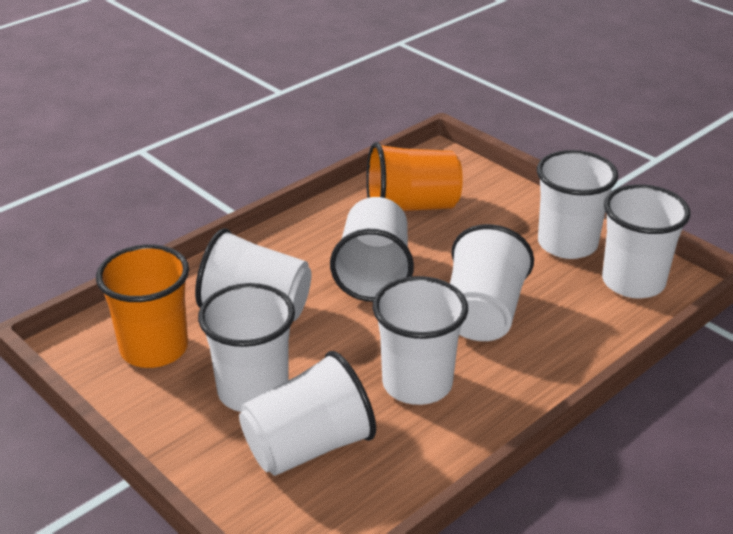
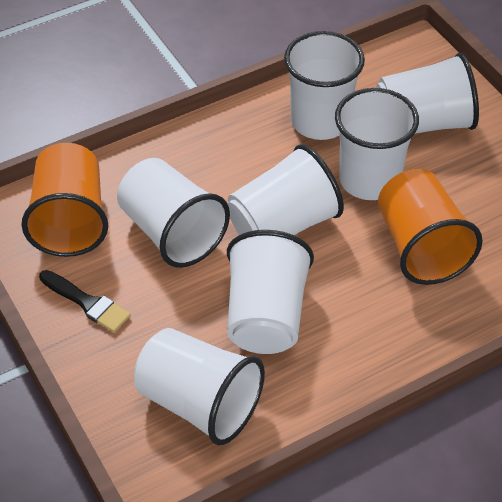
black brush: none = 0 -> [39,270,131,333] = 1
white cup: [195,228,311,321] [198,283,295,412] [239,351,376,476] [330,197,414,302] [373,276,468,405] [450,224,534,341] [537,150,618,259] [602,184,690,298] = 8 -> [117,158,230,268] [134,328,265,445] [227,230,314,354] [228,144,344,235] [284,31,365,140] [335,88,419,200] [376,53,479,134] = 7

